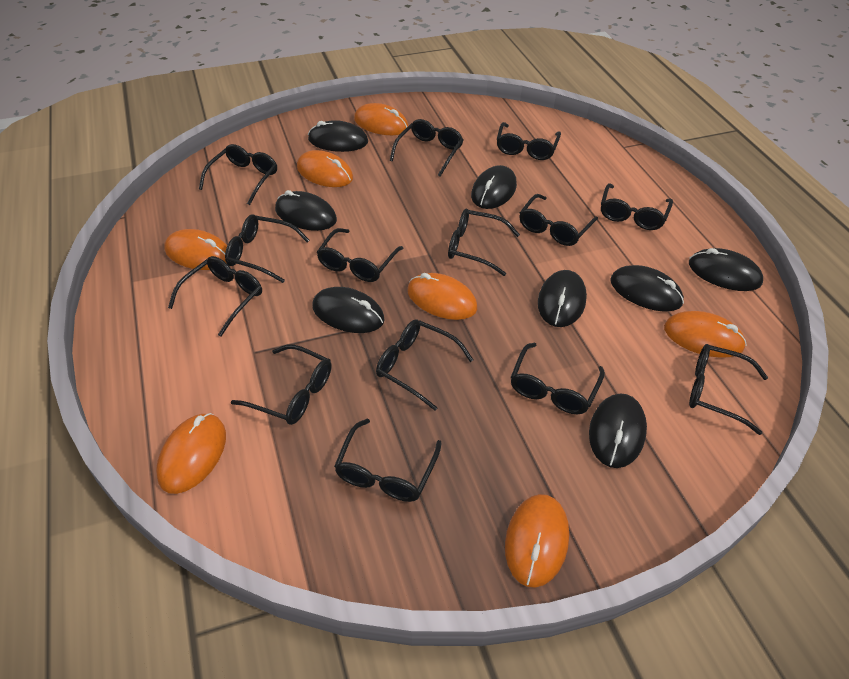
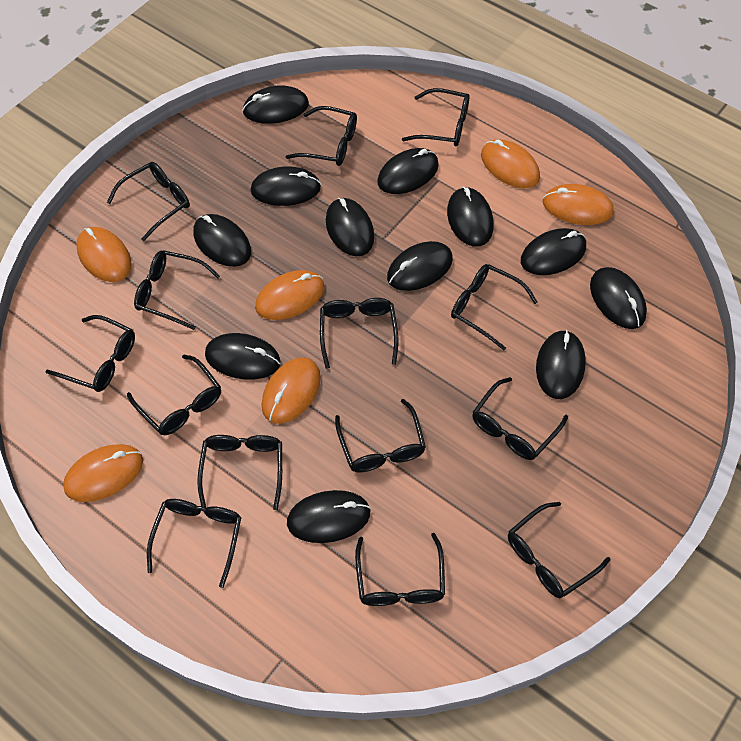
black mouse: [275,190,337,231] [308,120,368,152] [312,287,385,333] [471,165,517,209] [538,270,587,327] [589,393,647,468] [610,265,684,312] [689,248,763,291] = 8 -> [193,214,251,267] [205,333,281,380] [242,85,309,124] [251,166,321,206] [287,490,371,543] [326,198,374,256] [377,148,439,194] [387,241,453,291] [447,187,494,247] [521,228,586,275] [536,330,586,399] [590,267,647,329] = 12
orange mouse: [156,413,226,494] [164,229,227,270] [297,150,353,187] [354,103,408,135] [407,273,478,320] [505,494,569,588] [664,311,747,358] = 7 -> [63,444,143,502] [76,227,132,282] [255,270,325,320] [262,357,321,424] [481,139,540,188] [543,184,614,225] = 6

